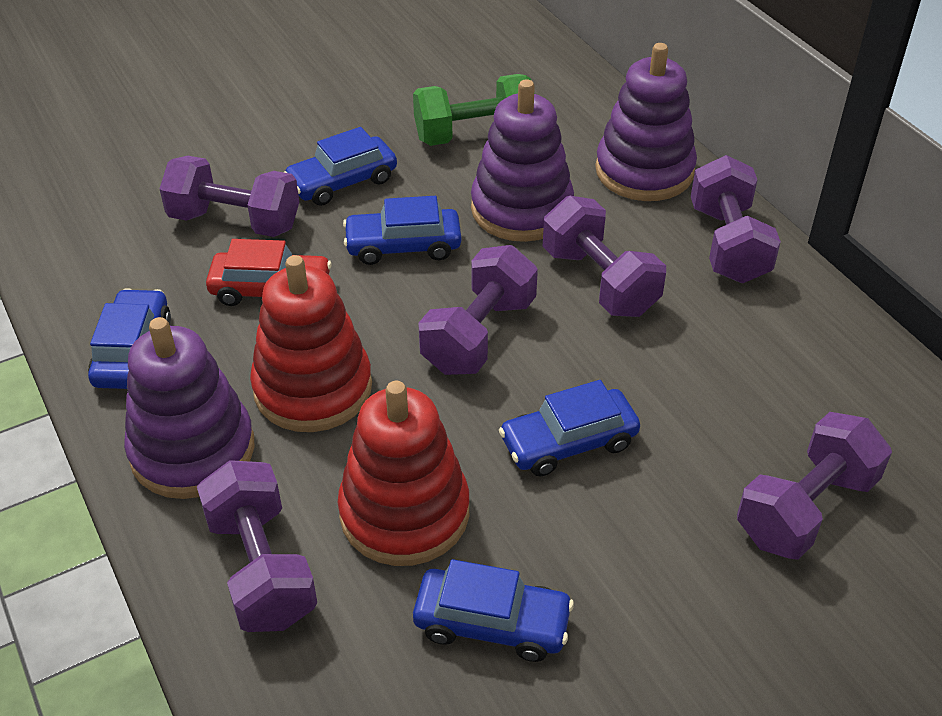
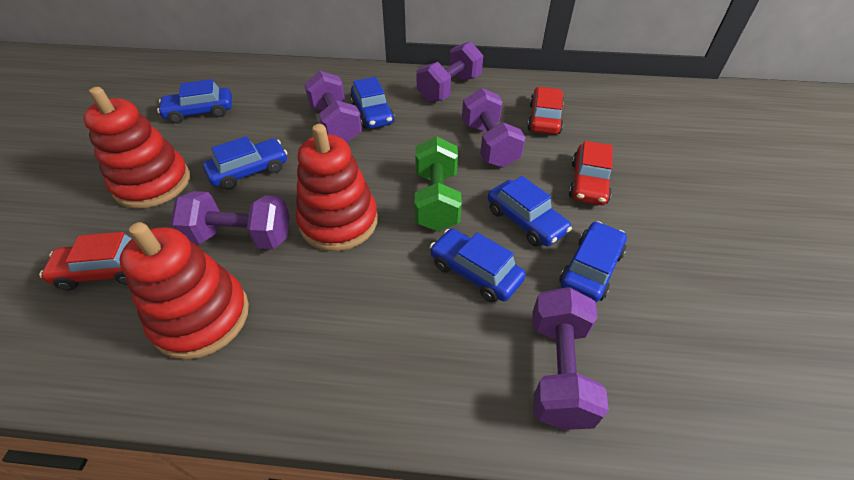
blue car: [88,288,171,389] [284,127,397,206] [343,196,461,265] [413,559,574,662] [499,380,640,477] = 5 -> [157,79,232,124] [203,136,287,190] [350,77,395,129] [430,229,526,303] [488,176,572,247] [559,221,627,302] = 6
purple dumbbell: [160,156,299,237] [197,460,317,632] [418,245,538,375] [542,196,666,317] [691,155,781,283] [737,412,892,560] = 6 -> [171,191,290,249] [304,71,362,143] [416,41,483,103] [462,88,526,168] [532,287,609,430] = 5
purple stacking toy: [124,317,254,499] [471,79,574,242] [595,43,697,201] = 3 -> none = 0
red car: [206,239,332,306] = 1 -> [39,232,132,290] [527,87,564,134] [569,141,613,205] = 3
red stacking toy: [250,255,372,432] [338,381,469,566] = 2 -> [83,87,190,209] [119,222,249,359] [296,124,378,251] = 3

